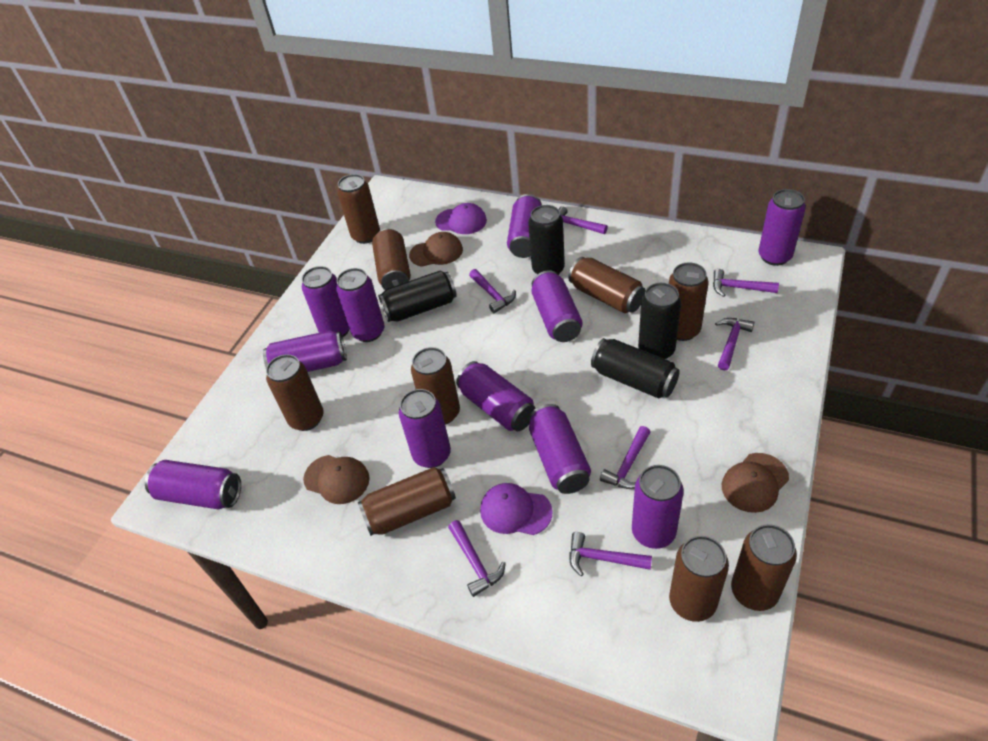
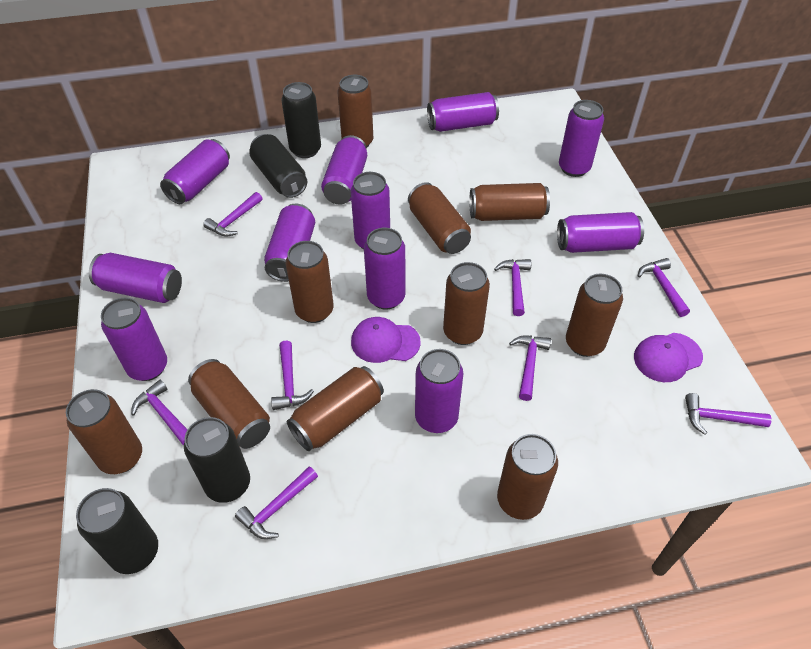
brown can: [266,354,324,431] [337,174,380,244] [358,467,456,536] [372,229,411,290] [411,347,460,425] [568,257,646,313] [669,262,708,341] [669,536,729,622] [731,524,797,611] = 9 -> [66,389,142,474] [188,359,270,449] [285,241,334,323] [287,366,384,451] [337,75,373,147] [408,182,471,254] [443,262,490,345] [469,183,550,221] [497,434,558,520] [566,274,623,357] = 10
brown cap: [303,455,370,504] [409,232,463,267] [722,453,789,513] = 3 -> none = 0
purple hammer: [448,520,506,597] [469,269,516,313] [559,206,608,234] [569,532,652,576] [600,426,650,489] [713,269,779,297] [715,318,754,371] = 7 -> [131,380,188,445] [203,192,263,237] [235,466,318,539] [271,340,314,410] [494,259,531,316] [509,336,551,401] [638,258,690,317] [685,393,772,435] = 8

